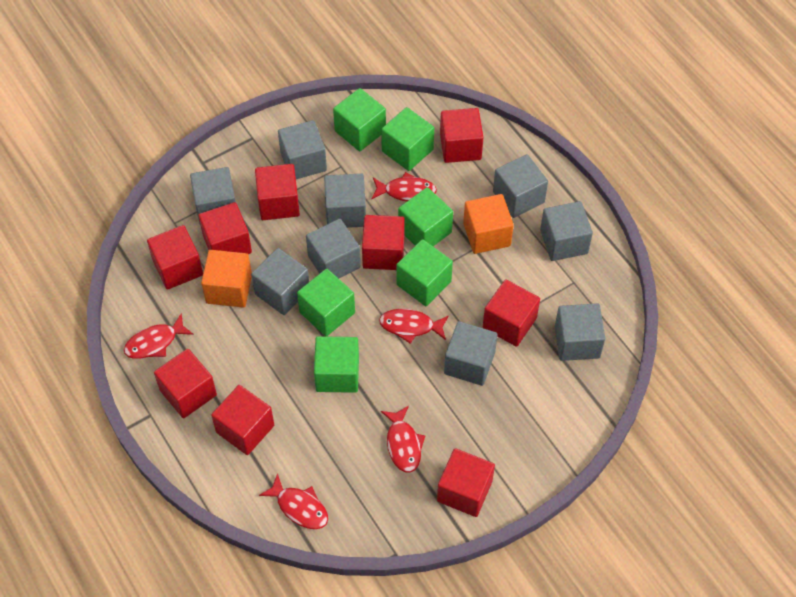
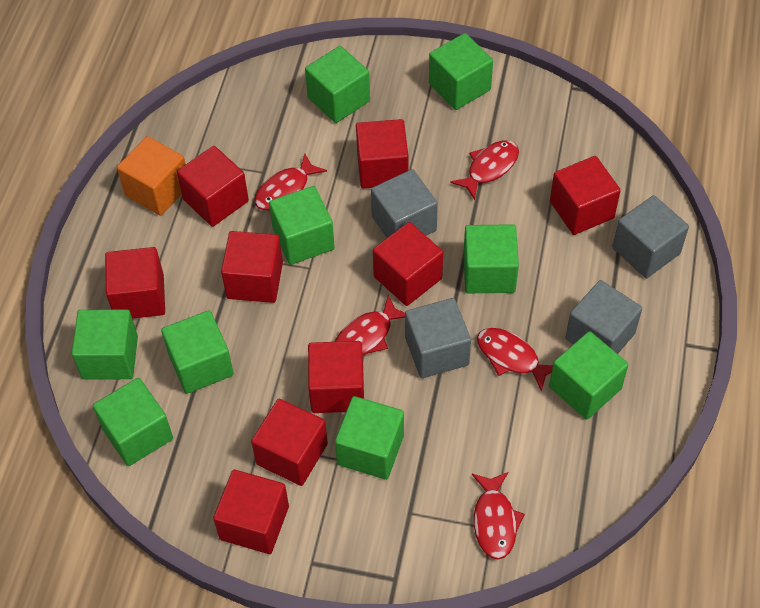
green cube: [297,269,355,336] [314,336,359,393] [333,88,386,151] [381,107,434,171] [396,239,453,306] [398,187,453,246] = 6 -> [71,309,138,380] [93,378,173,466] [161,310,234,394] [269,186,335,265] [305,46,370,123] [335,396,404,480] [429,33,493,110] [463,224,519,293] [549,331,628,420] = 9
grey cube: [190,167,236,224] [251,248,309,315] [278,120,327,179] [306,219,361,279] [324,174,366,228] [444,321,498,386] [493,154,548,218] [540,201,593,261] [555,304,605,361] = 9 -> [371,169,438,238] [405,298,471,378] [565,280,642,354] [612,195,689,278] = 4
orange cube: [201,250,252,308] [463,194,514,254] = 2 -> [117,136,186,216] = 1

